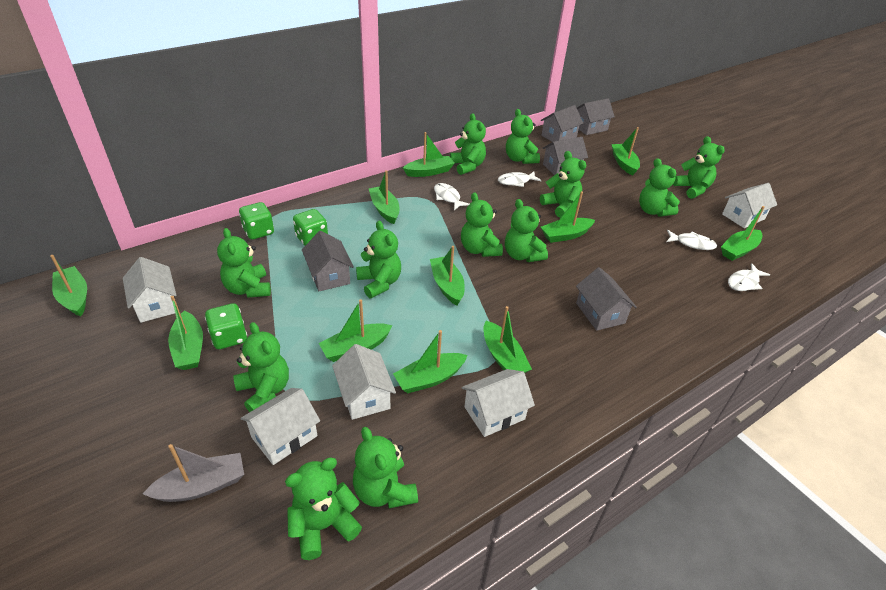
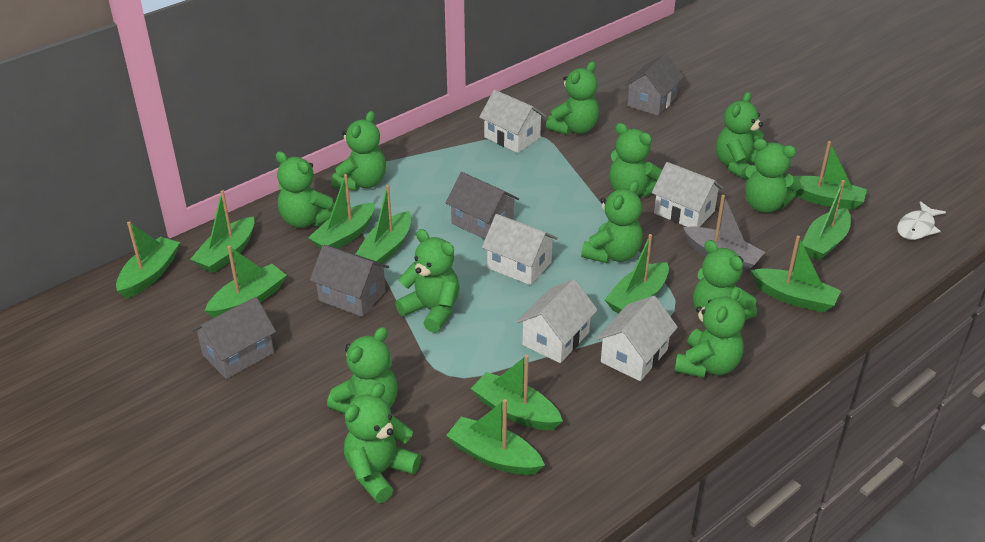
green dice: [205,303,247,349] [239,202,274,240] [293,209,328,246] = 3 -> none = 0
grey house: [302,231,354,291] [541,105,583,142] [543,137,588,175] [576,267,637,331] [577,98,615,135] = 5 -> [191,297,276,379] [310,245,389,317] [446,172,519,239] [624,53,684,116] = 4
white fish: [434,183,469,210] [498,172,542,187] [666,230,717,250] [728,263,770,291] = 4 -> [897,201,946,240] = 1

